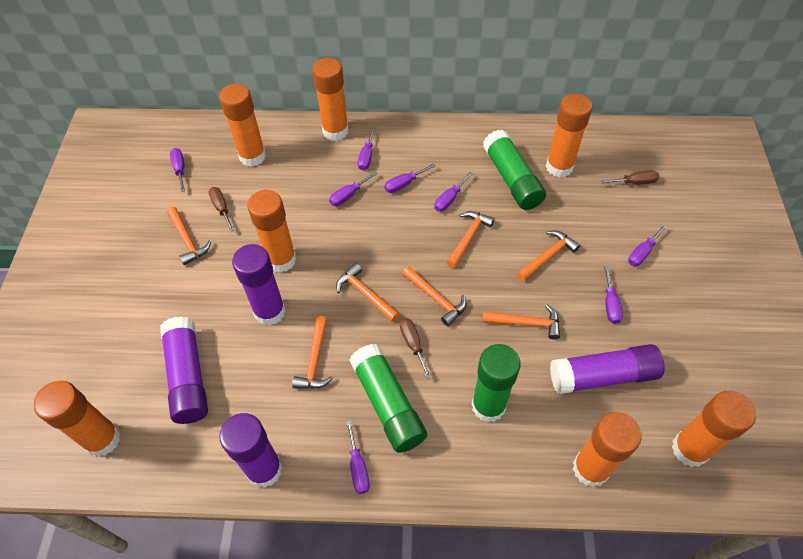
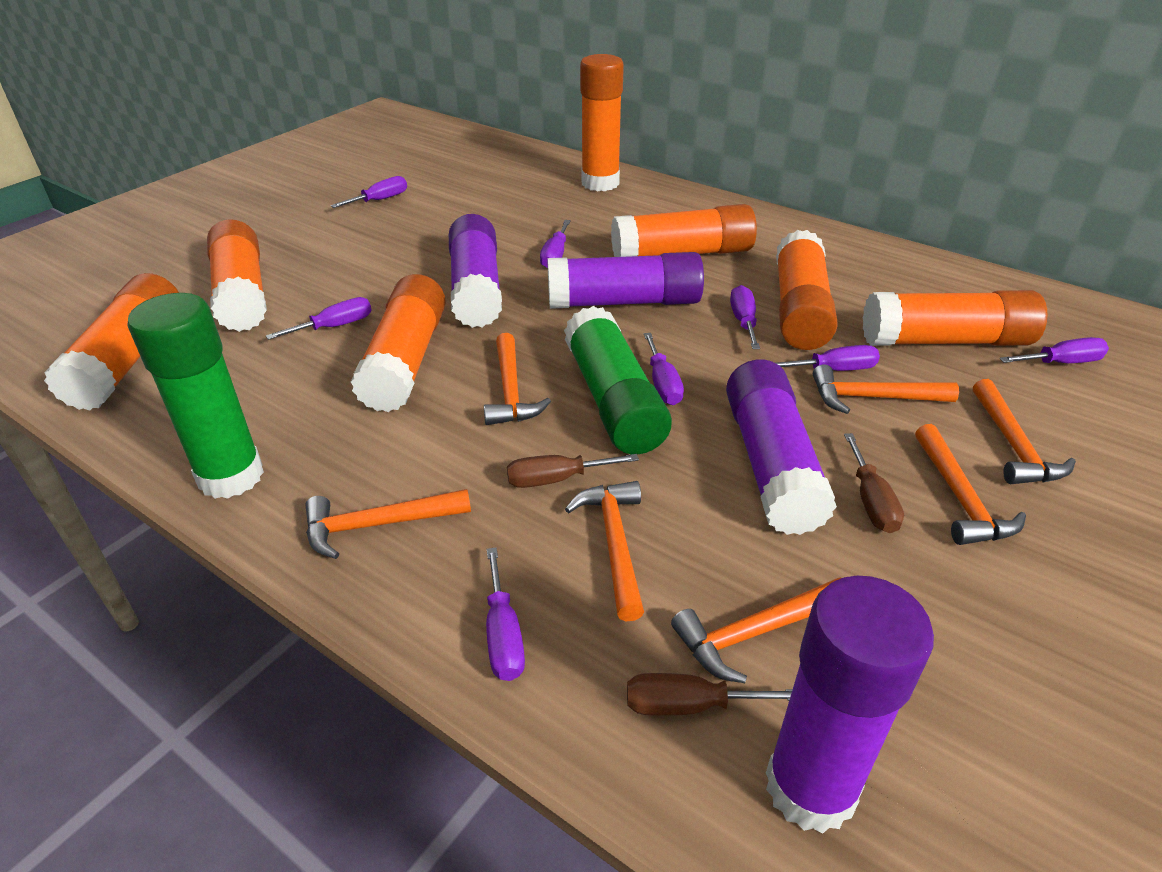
green glue stick: [349,344,427,453] [471,344,521,422] [483,130,546,210] = 3 -> [127,293,264,499] [564,306,672,455] = 2

